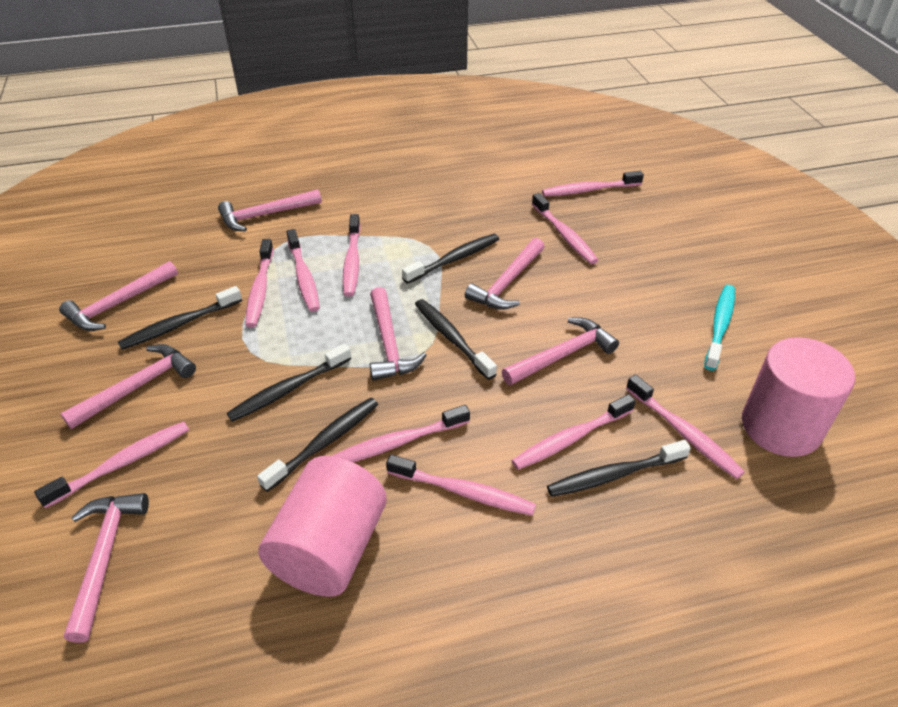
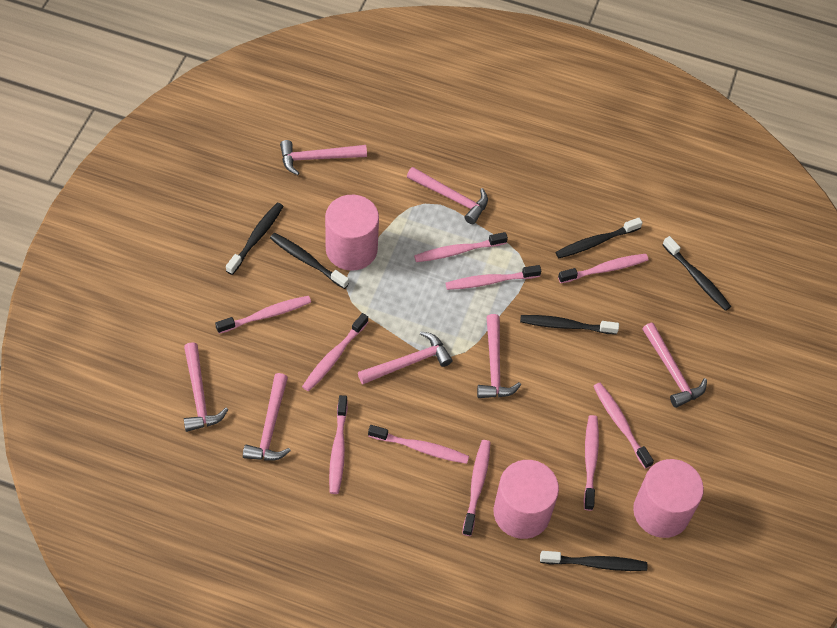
pink cylinder: [258,456,386,597] [742,337,855,457] = 2 -> [325,195,379,271] [493,460,559,539] [633,459,704,538] = 3
turquoise toothbrush: [704,285,735,371] = 1 -> none = 0

